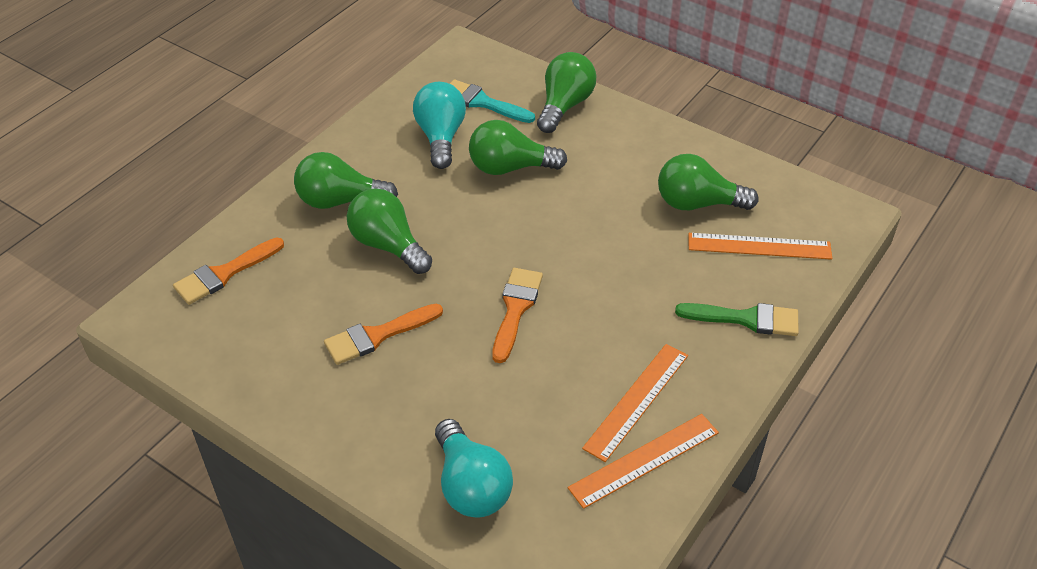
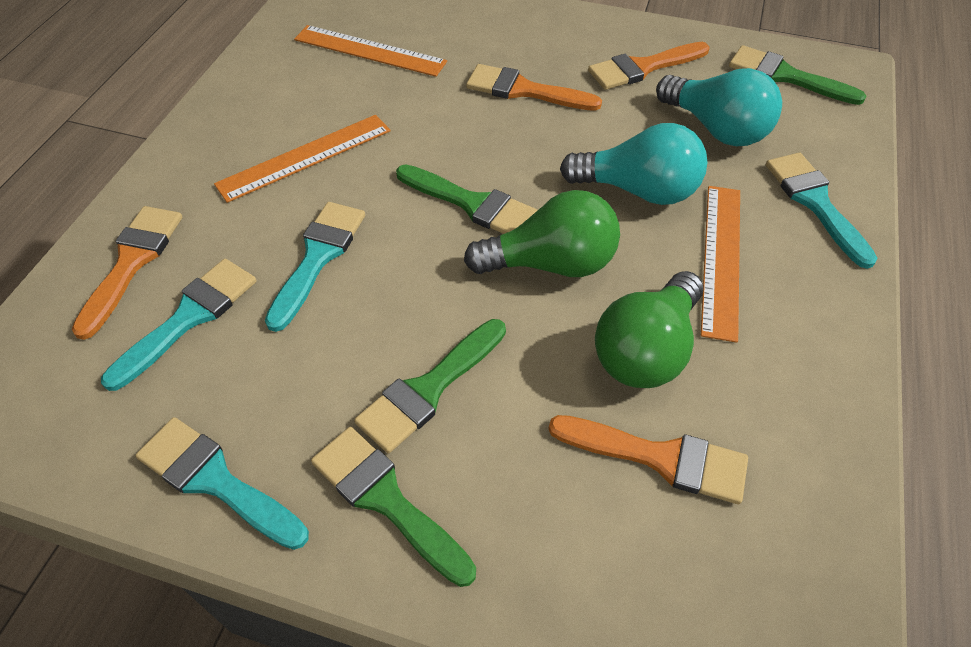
green brush: [675,303,799,336] = 1 -> [311,427,476,587] [354,319,506,453] [396,164,538,234] [729,45,866,105] = 4
green light bulb: [294,152,398,209] [347,188,432,274] [469,120,567,175] [537,52,596,133] [658,154,758,210] = 5 -> [464,190,620,277] [595,271,704,388] = 2
orange brush: [173,237,284,305] [324,304,443,365] [492,268,543,363] = 3 -> [72,206,182,340] [466,64,602,111] [548,415,748,504] [588,42,710,90] = 4
turquoise brush: [450,79,535,123] = 1 -> [101,259,256,391] [135,417,309,550] [265,202,365,332] [766,153,877,269] = 4

